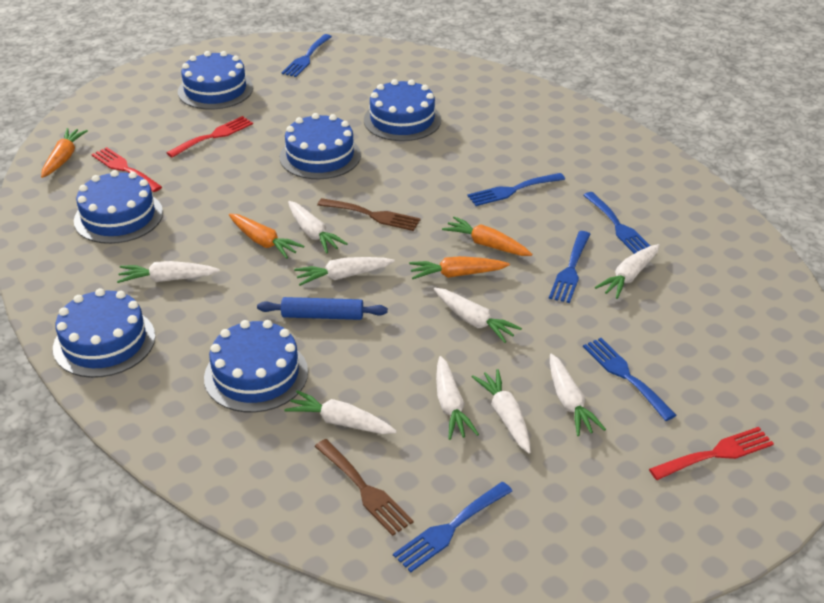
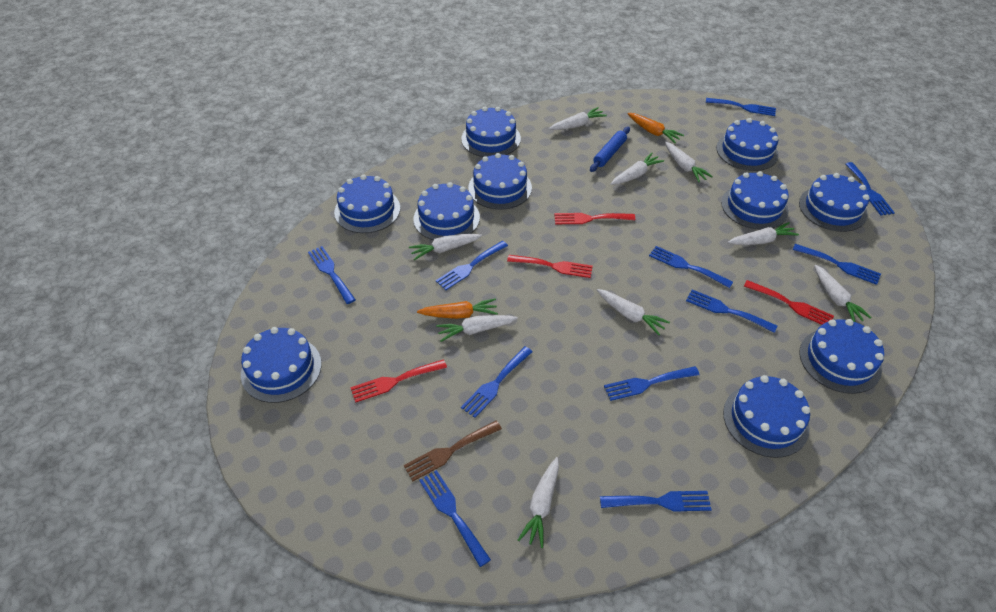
blue cake: [53,288,155,378] [74,170,163,244] [178,51,253,110] [204,320,308,413] [280,113,361,179] [364,79,441,141] = 6 -> [241,327,322,403] [334,174,400,233] [413,182,480,240] [461,107,521,157] [468,153,532,210] [716,118,779,171] [721,171,789,230] [723,375,810,458] [799,173,870,232] [799,319,884,394] = 10
blue fork: [282,34,332,77] [393,482,512,572] [467,173,565,206] [549,231,591,303] [583,192,650,254] [583,338,676,421] = 6 -> [308,246,356,304] [419,470,491,567] [436,241,508,290] [461,346,533,418] [600,491,712,512] [604,366,700,401] [649,246,733,288] [686,290,777,333] [706,98,776,116] [793,244,881,285] [845,162,895,216] = 11
brown fork: [315,439,414,536] [317,198,421,231] = 2 -> [404,421,502,481] = 1
orange carrot: [41,128,88,178] [229,214,304,259] [409,256,510,279] [442,216,532,256] = 4 -> [417,298,498,319] [627,113,684,143] = 2
red fork: [91,147,162,192] [166,116,253,158] [649,427,774,480] = 3 -> [350,359,447,403] [507,255,593,278] [554,213,635,224] [744,280,834,325] = 4

